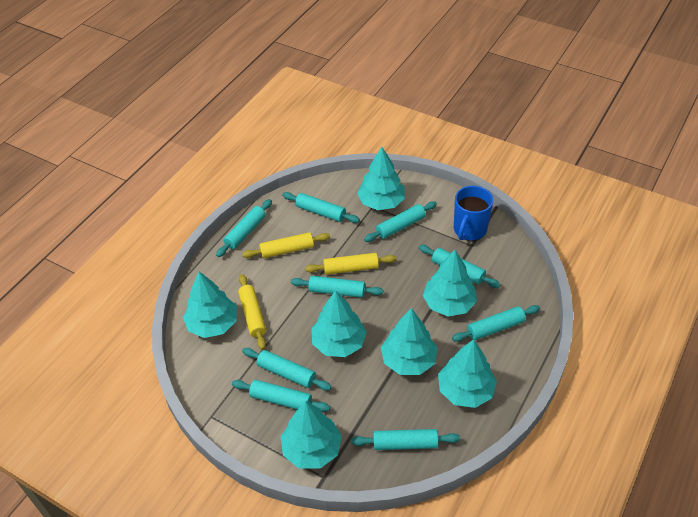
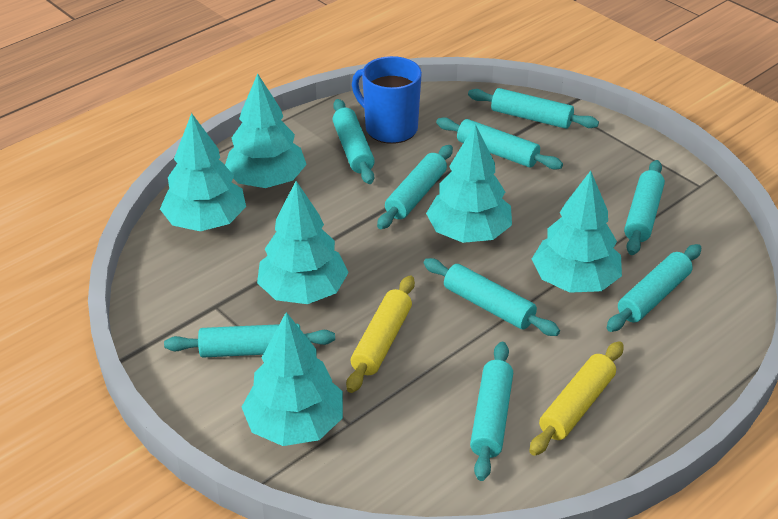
turquoise tree: [183,272,237,338] [281,401,342,469] [311,290,367,357] [357,147,405,210] [381,308,438,375] [423,250,477,316] [438,339,497,408] = 7 -> [160,113,246,231] [225,73,307,188] [242,312,343,446] [257,181,349,304] [426,124,512,243] [532,171,622,293] = 6
yellow rolling pin: [238,274,266,350] [242,232,330,258] [305,253,396,275] = 3 -> [346,275,415,393] [529,341,624,456] = 2

